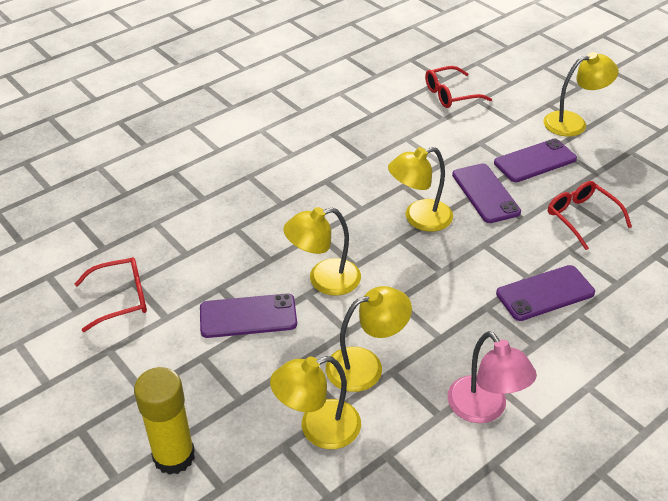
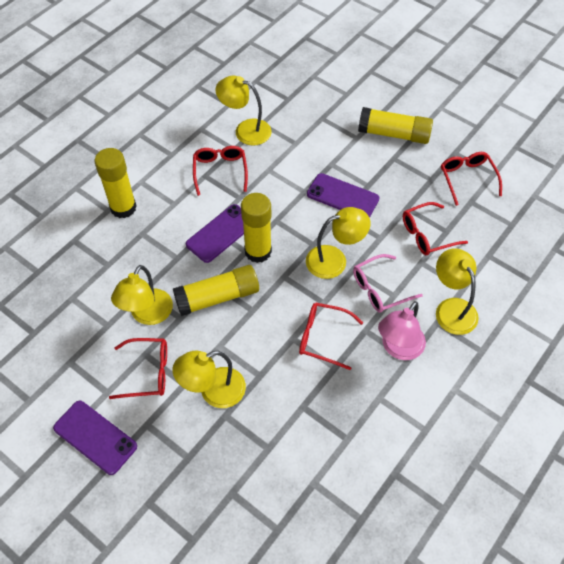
pink glasses: none = 0 -> [353,254,423,313] = 1
purple phone: [200,294,297,338] [452,163,521,223] [494,139,577,182] [496,265,595,321] = 4 -> [53,401,137,475] [186,204,244,263] [307,173,379,218] = 3
red glasses: [75,257,147,332] [425,66,492,108] [548,181,632,250] = 3 -> [109,338,167,399] [193,146,248,196] [299,303,363,370] [403,202,468,255] [441,152,502,206] = 5
yellow glue stick: [134,367,195,475] = 1 -> [95,148,137,218] [173,265,259,316] [241,193,272,263] [358,107,433,144] = 4

